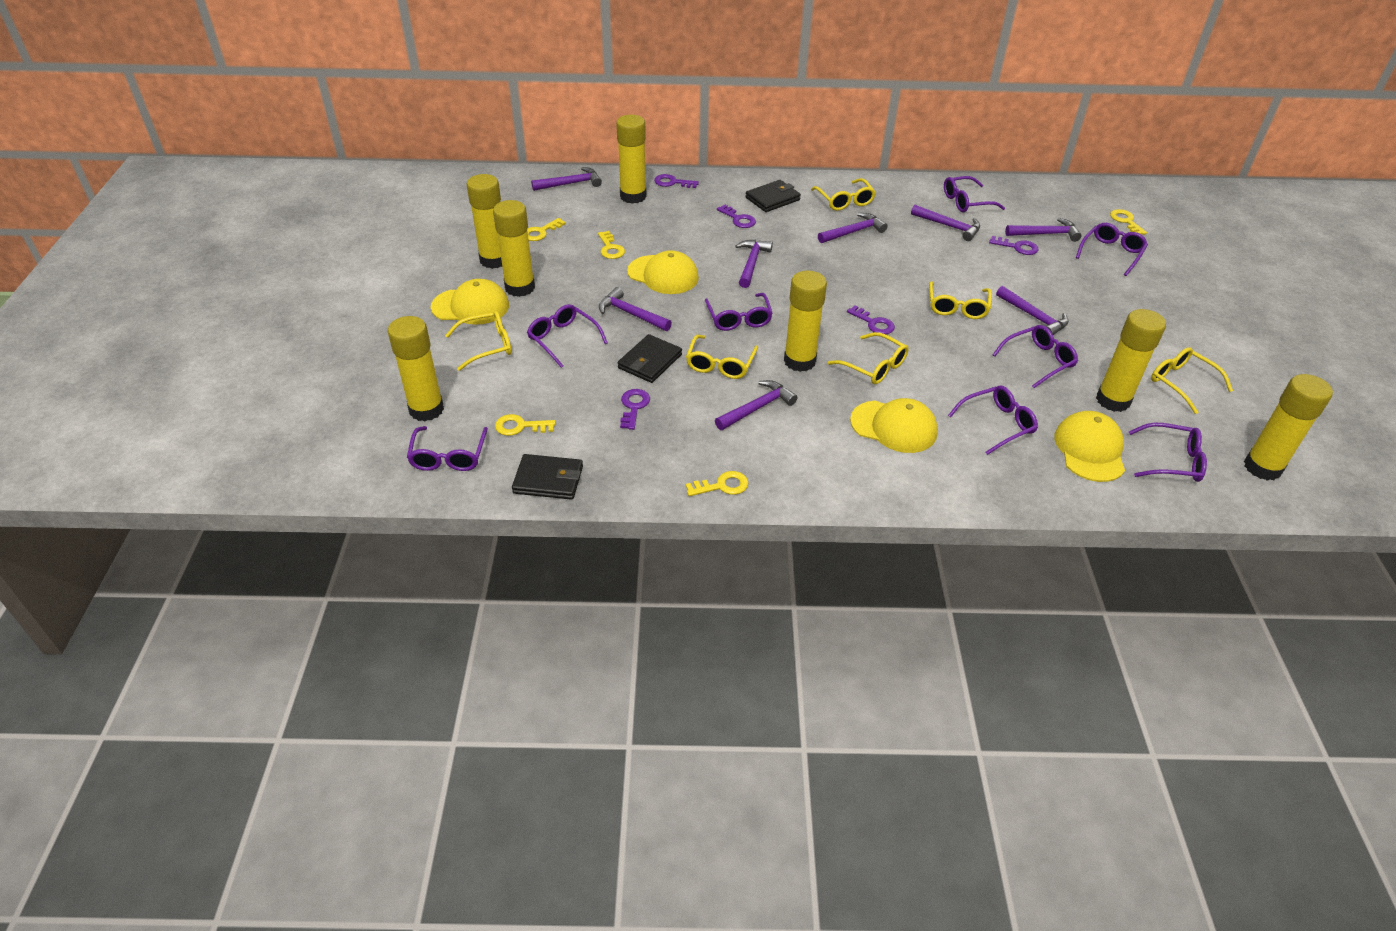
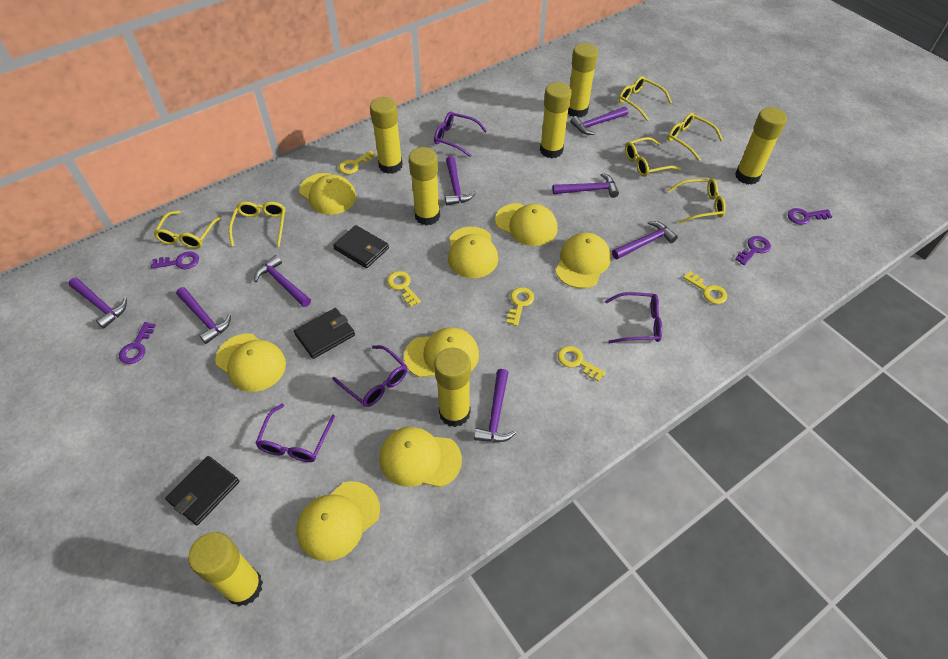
purple glasses: [407,426,488,471] [527,304,608,368] [705,293,773,331] [944,176,1005,212] [948,386,1038,455] [993,325,1078,388] [1076,223,1148,276] [1129,423,1207,482] = 8 -> [255,404,335,462] [333,345,407,407] [434,112,487,157] [605,292,662,344] = 4
purple key: [620,389,650,430] [654,174,699,188] [717,205,756,228] [847,305,895,334] [989,236,1039,255] = 5 -> [119,322,156,364] [151,251,199,269] [735,236,771,265] [788,208,832,225] = 4
yellow cap: [431,279,509,325] [627,250,699,294] [850,398,938,453] [1054,411,1125,482] = 4 -> [215,334,286,392] [297,481,380,561] [299,173,356,215] [379,427,462,487] [404,327,479,378] [448,227,498,278] [495,203,558,246] [555,233,611,288] = 8

